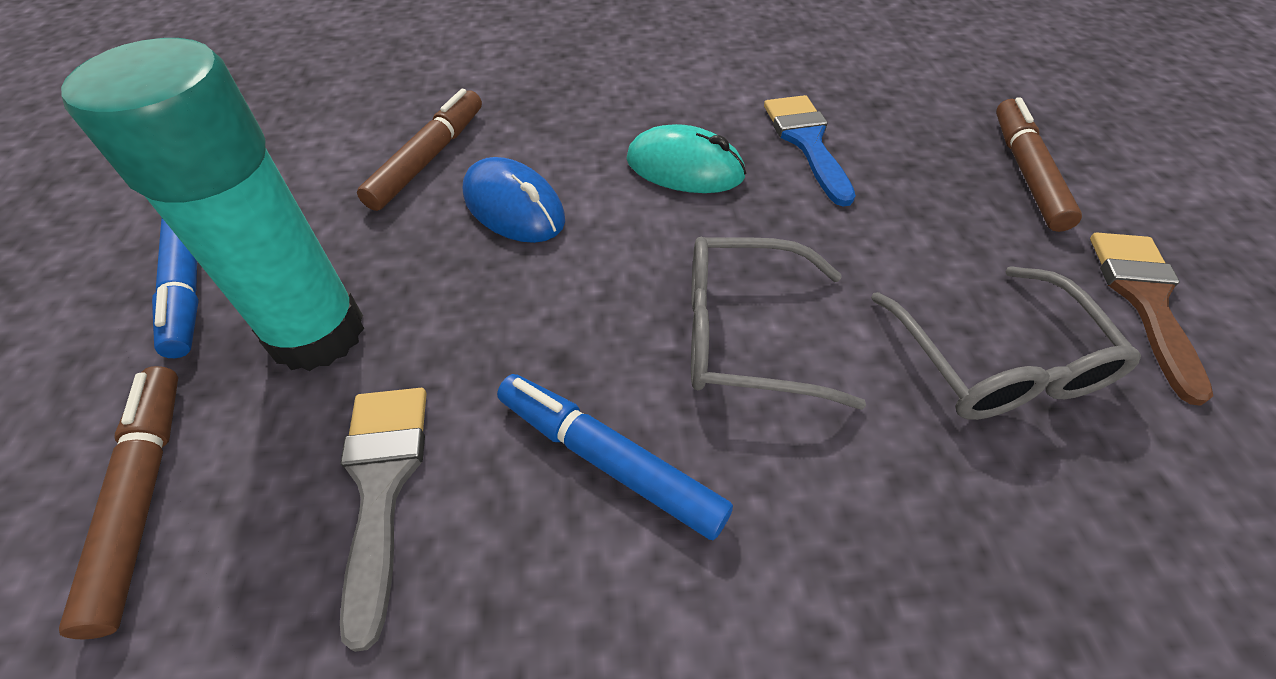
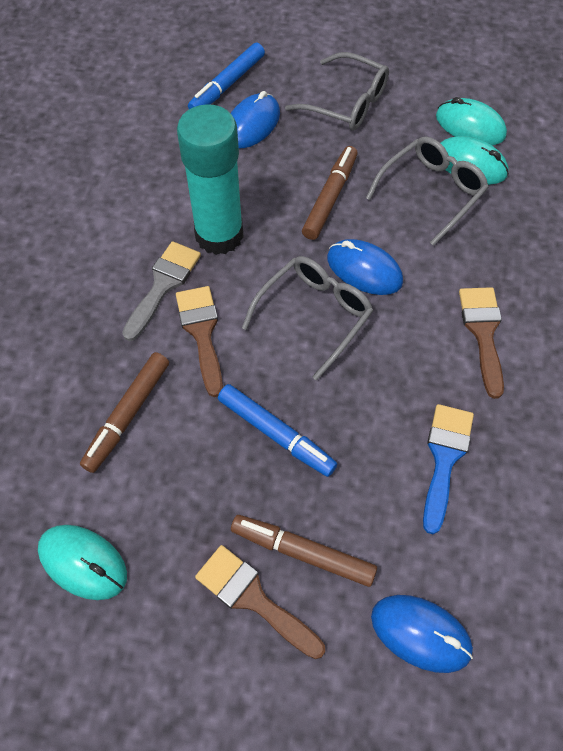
blue mouse: [463,157,565,243] = 1 -> [231,91,280,148] [327,239,403,295] [371,595,473,673] = 3
brown brush: [1090,233,1213,406] = 1 -> [176,286,223,397] [195,545,325,659] [459,287,504,399] = 3
grey glasses: [691,237,866,410] [871,266,1141,420] = 2 -> [242,256,373,381] [285,52,389,130] [366,137,489,246] = 3
turquoise mouse: [626,124,746,193] = 1 -> [38,525,127,600] [436,97,507,145] [441,136,509,185] = 3

